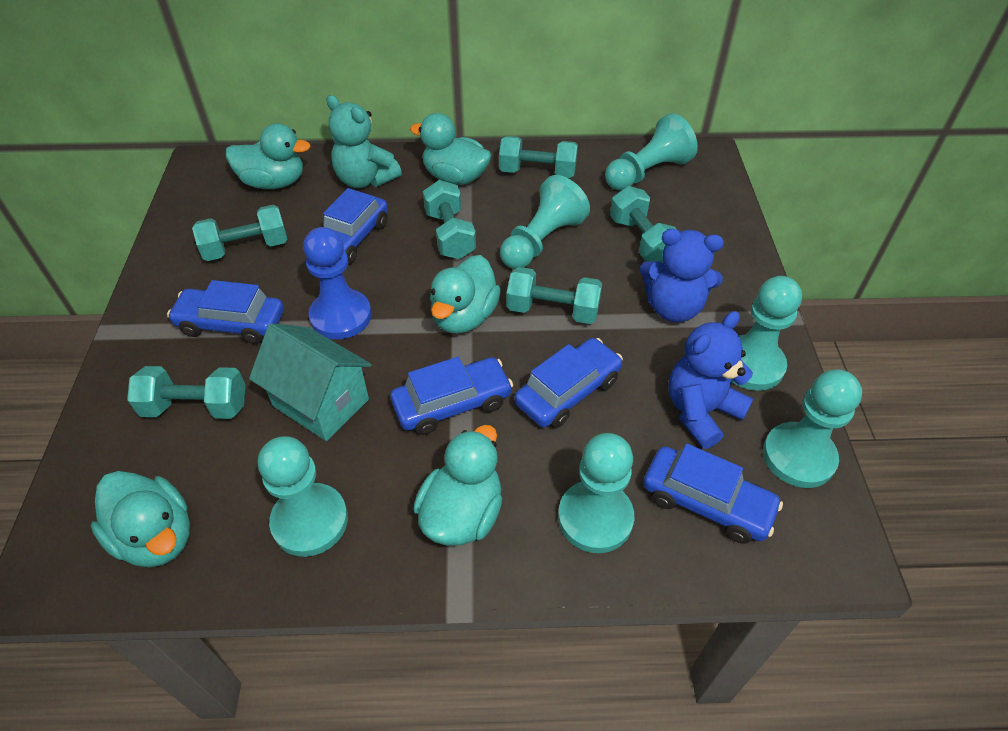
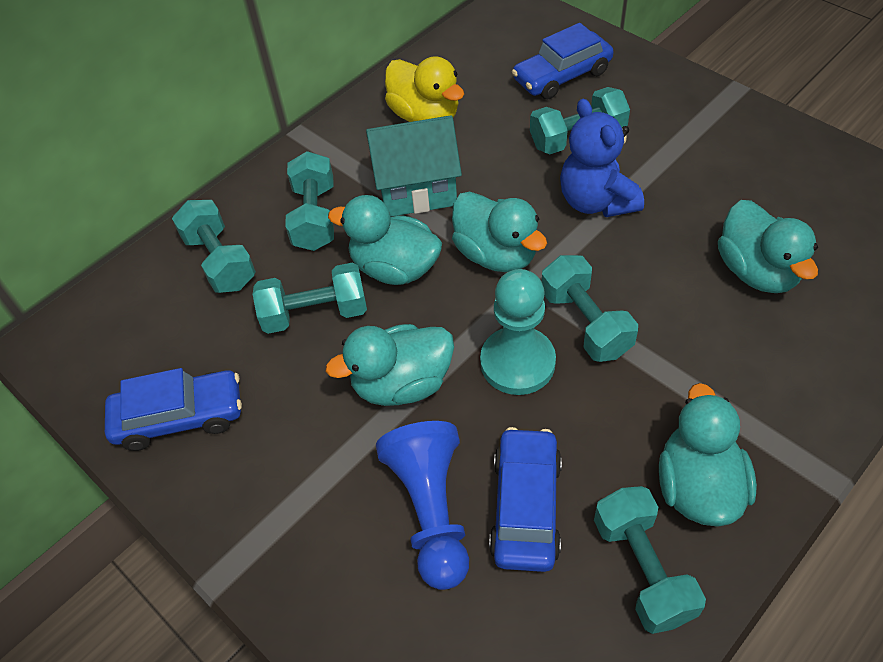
blue car: [167,280,284,344] [323,188,388,265] [390,357,513,435] [514,338,623,428] [643,444,783,544] = 5 -> [105,368,242,451] [489,427,562,572] [512,23,614,99] = 3
blue teddy bear: [640,229,724,322] [669,311,753,449] = 2 -> [560,99,644,217] = 1
turquoise pawn: [258,436,348,557] [500,175,590,269] [558,433,634,553] [605,113,698,191] [731,276,802,391] [763,370,862,488] = 6 -> [480,269,556,395] = 1
turquoise teddy bear: [326,95,402,188] = 1 -> none = 0
yellow duck: none = 0 -> [385,56,464,122] = 1

